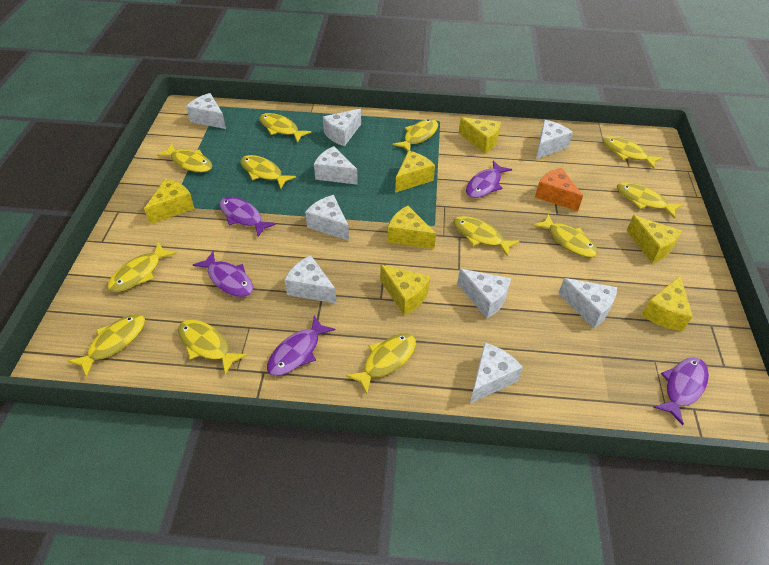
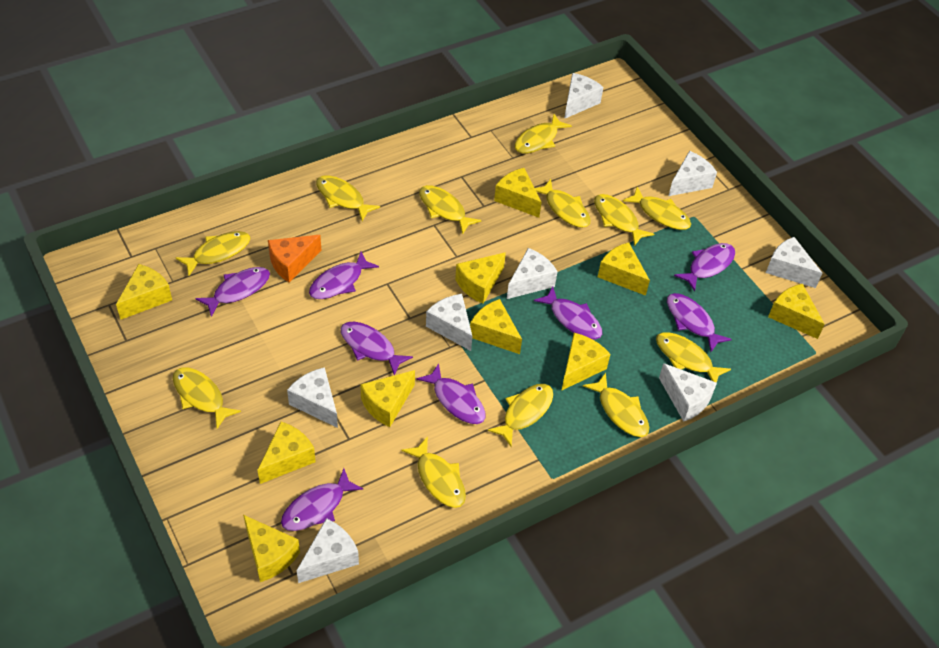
purple fish: [193,251,253,297] [220,197,276,237] [267,316,336,376] [466,160,512,198] [653,357,709,425] = 5 -> [195,267,270,317] [281,468,363,531] [309,251,379,299] [341,322,413,375] [417,363,486,424] [534,286,602,340] [667,293,732,352] [674,243,735,291] = 8
white cheese: [186,93,226,129] [285,255,336,304] [305,195,349,241] [314,146,358,185] [323,109,361,146] [457,269,511,318] [470,342,523,404] [536,120,573,159] [559,278,617,328] = 9 -> [287,367,338,428] [297,518,359,583] [426,294,472,351] [507,248,558,299] [564,73,603,119] [659,363,717,422] [669,151,717,196] [766,237,822,288] = 8
yellow cheese: [144,179,195,224] [380,265,430,315] [387,206,436,249] [395,151,435,193] [459,117,501,154] [626,215,681,263] [642,276,693,331] = 7 -> [116,264,172,320] [243,515,300,582] [258,422,316,484] [360,370,415,427] [455,252,506,304] [470,299,522,354] [494,168,542,218] [561,333,610,391] [598,242,650,296] [768,284,825,339] = 10

